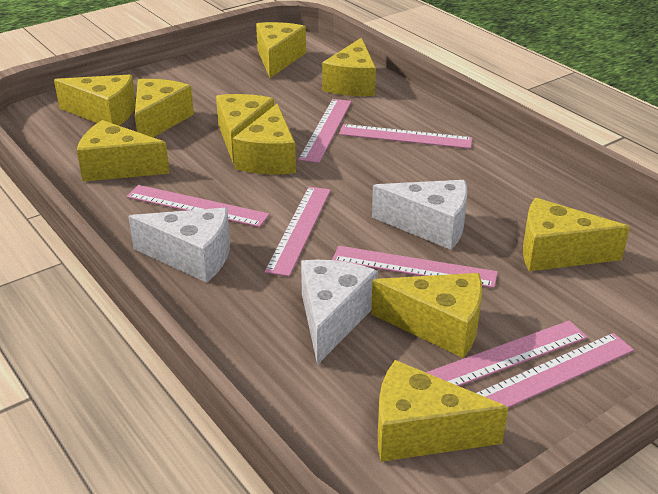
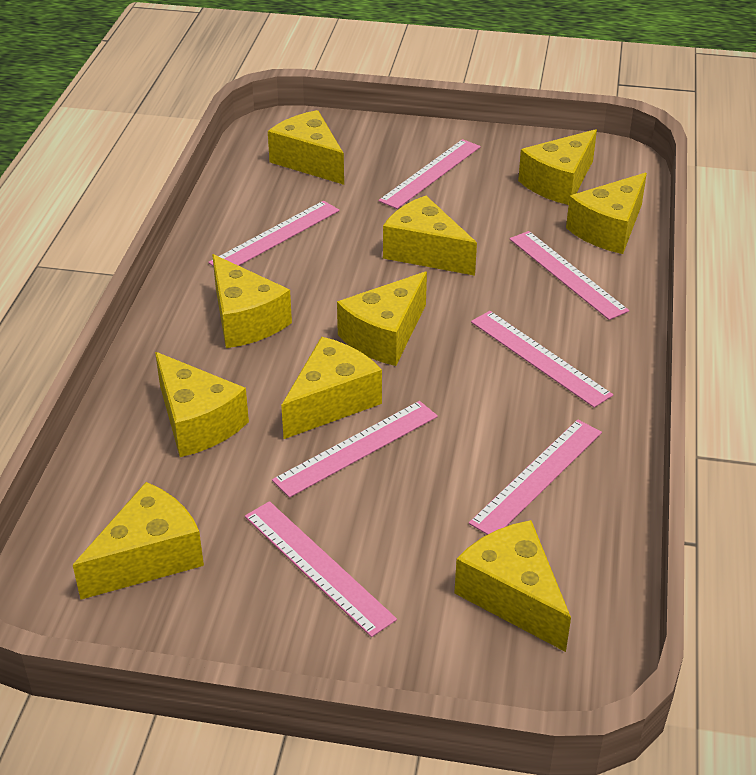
white cheese: [128,208,230,283] [301,260,378,365] [372,180,467,250] = 3 -> none = 0

